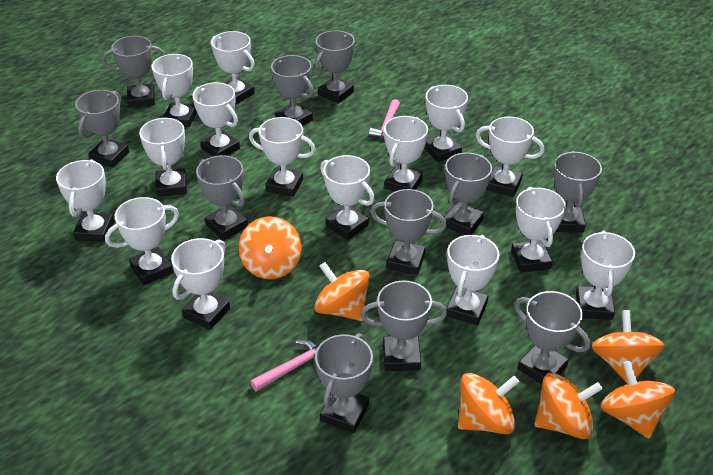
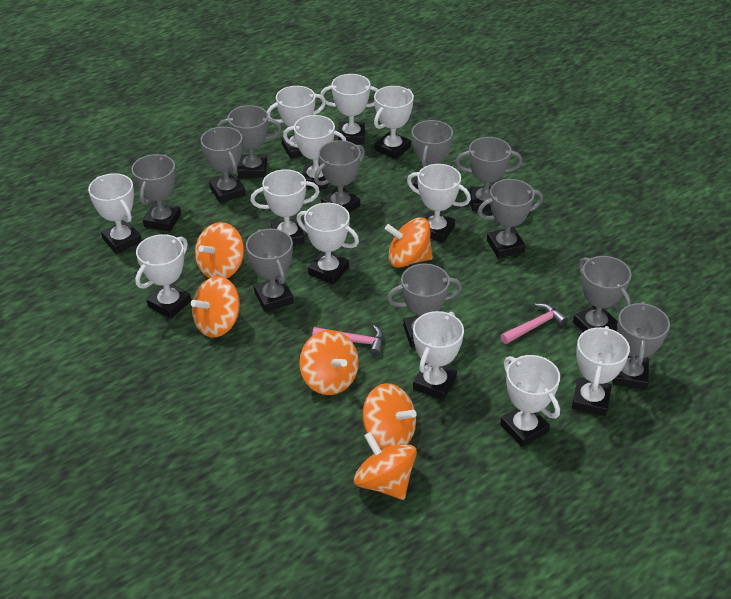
white trophy: [56,159,114,242] [105,197,179,285] [139,118,187,197] [152,54,197,127] [171,238,230,330] [192,82,240,157] [210,31,255,104] [249,117,316,197] [320,155,375,240] [384,116,428,192] [424,85,468,162] [446,235,500,325] [475,117,544,197] [511,187,566,273] [576,231,635,320] = 15 -> [88,173,142,254] [135,234,191,319] [250,169,320,245] [267,86,326,159] [283,115,346,189] [296,203,359,285] [321,74,379,144] [374,86,414,160] [407,164,471,243] [413,311,464,400] [500,355,560,447] [572,326,630,416] = 12

